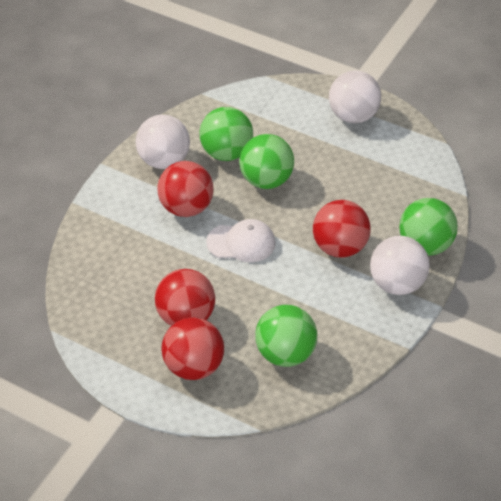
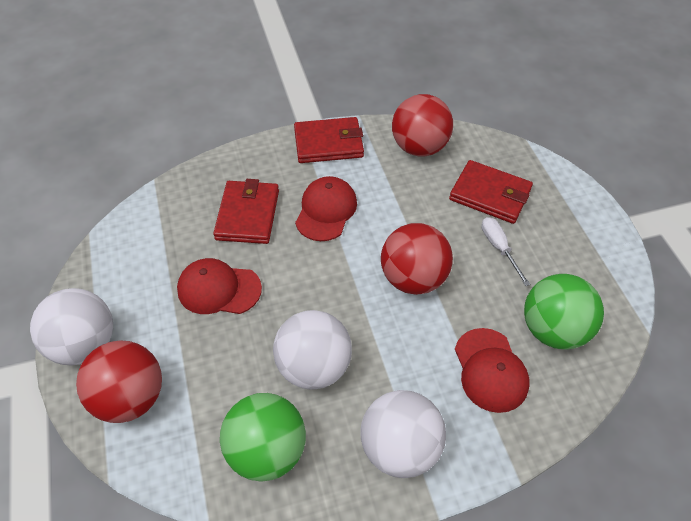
green ball: [199,107,253,161] [239,134,294,189] [255,305,317,367] [399,198,458,256] = 4 -> [220,393,306,482] [524,274,604,350] = 2
red ball: [155,269,215,326] [157,161,214,217] [162,317,224,380] [313,200,371,258] = 4 -> [76,341,162,423] [381,223,453,295] [392,94,453,156] = 3
red cap: none = 0 -> [177,258,262,314] [295,176,357,241] [455,328,529,413] = 3
red wallet: none = 0 -> [213,179,279,244] [294,117,364,163] [449,160,533,224] = 3
white cap: [206,219,276,262] = 1 -> none = 0
white screwdriver: none = 0 -> [482,217,530,286] = 1

